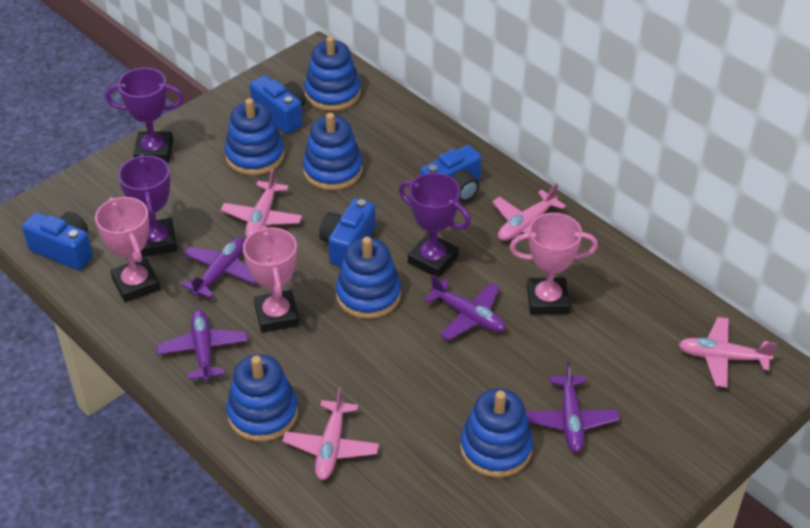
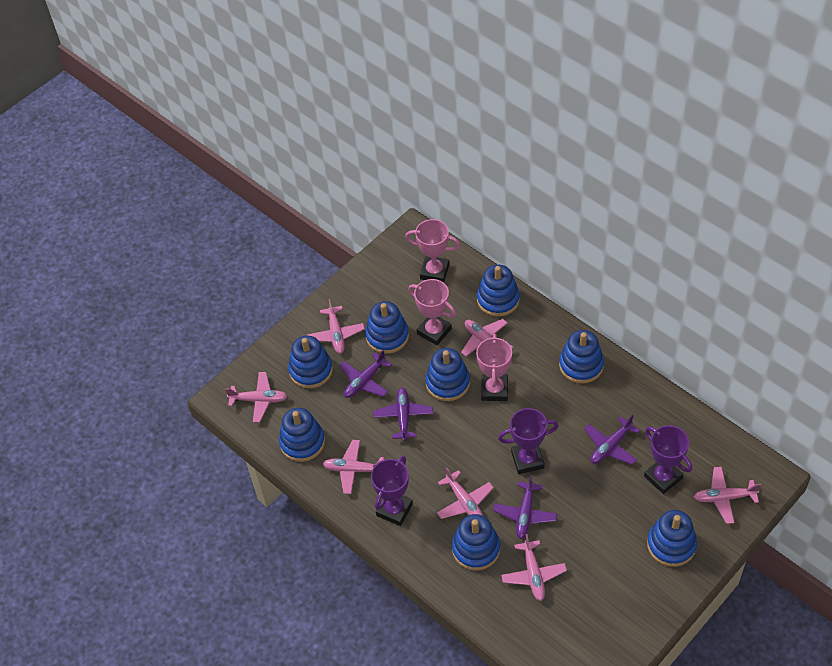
blue camera: [22,212,93,270] [250,75,306,134] [319,198,375,267] [420,145,482,202] = 4 -> none = 0
blue stacking toy: [225,98,285,175] [226,354,298,442] [303,113,363,190] [304,36,361,111] [336,237,401,319] [460,388,533,478] = 6 -> [279,408,325,462] [288,336,333,389] [365,301,409,354] [425,348,470,401] [452,514,500,571] [477,265,520,317] [559,330,604,384] [647,510,697,567] = 8
pink plane: [221,169,302,238] [282,387,379,480] [492,183,566,241] [678,317,777,388] = 4 -> [225,372,288,422] [307,299,365,354] [323,440,384,494] [437,468,494,519] [461,319,514,356] [501,534,567,601] [694,467,761,524] = 7

